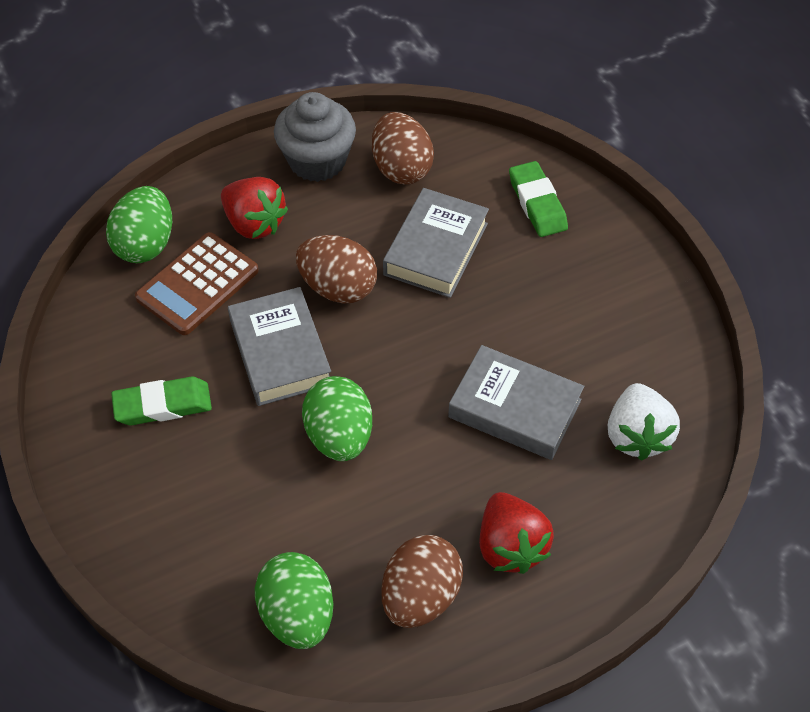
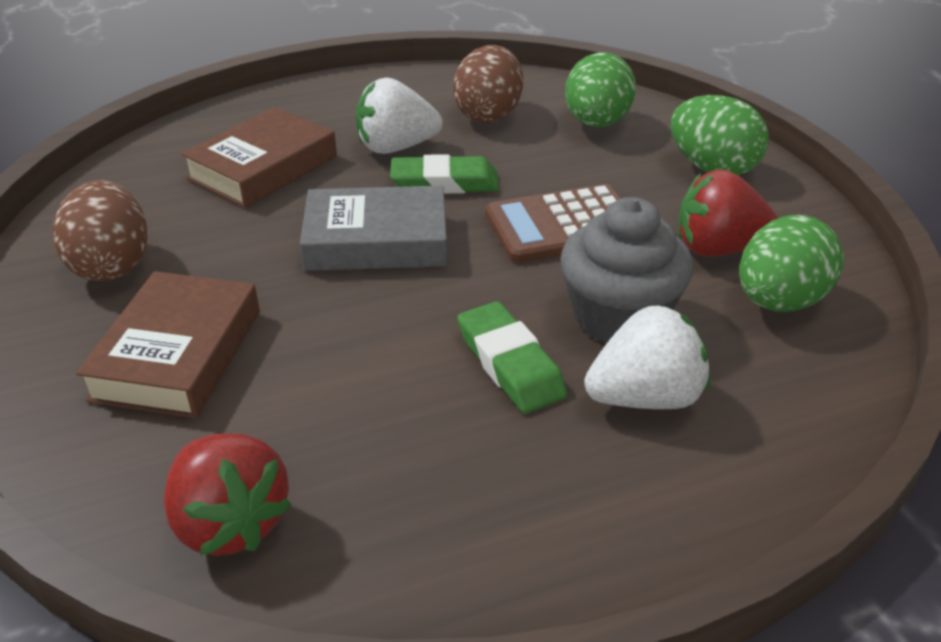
brown book: none = 0 -> [76,271,260,418] [181,107,337,208] = 2
brown egg: [296,235,377,303] [372,112,434,185] [381,535,463,628] = 3 -> [53,180,148,281] [453,45,523,123] = 2
grey book: [228,287,331,406] [383,188,489,298] [448,345,584,460] = 3 -> [300,186,447,271] = 1
white strawberry: [608,383,680,461] = 1 -> [356,77,443,154] [584,305,710,409] = 2

